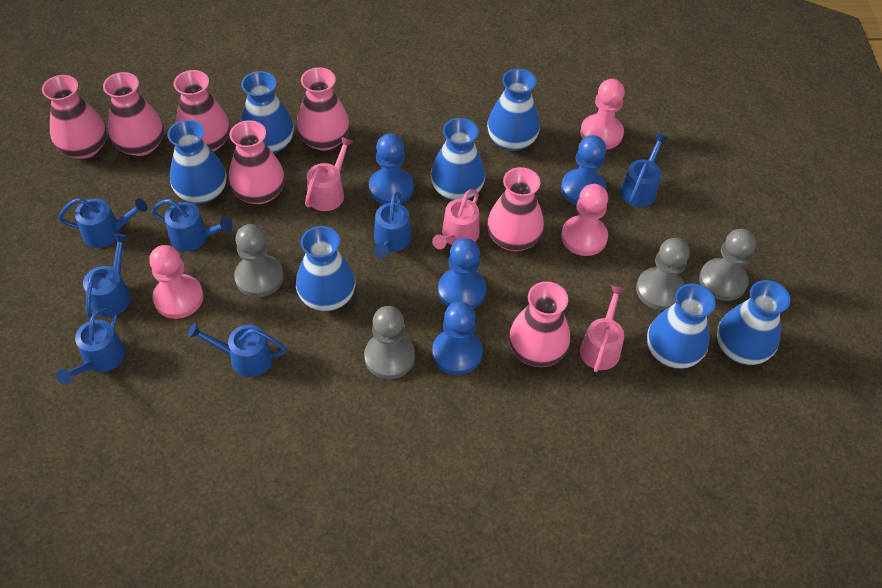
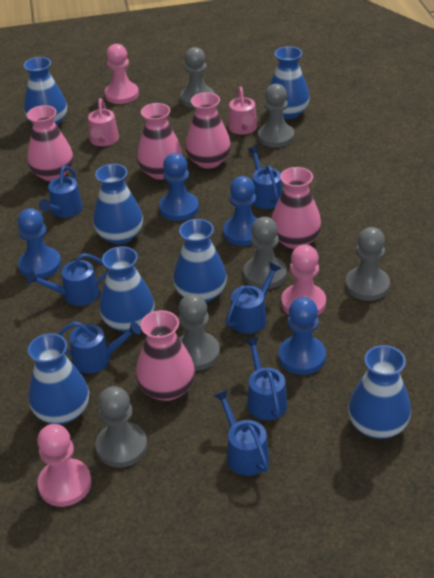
grey pawn: [234,224,284,297] [364,306,415,379] [636,238,690,310] [699,229,756,301] = 4 -> [95,386,147,468] [178,294,220,371] [180,47,215,108] [243,217,287,289] [258,84,294,148] [345,227,390,301] = 6
pink vase: [42,75,107,159] [103,72,164,156] [174,70,230,152] [229,120,285,204] [297,67,350,151] [487,167,544,251] [509,282,570,367] = 7 -> [27,105,74,181] [136,310,195,401] [137,103,183,180] [185,92,231,169] [271,167,321,249] = 5
pink watering can: [305,137,354,211] [432,189,479,249] [580,285,625,372] = 3 -> [88,98,119,146] [228,87,257,135] = 2

